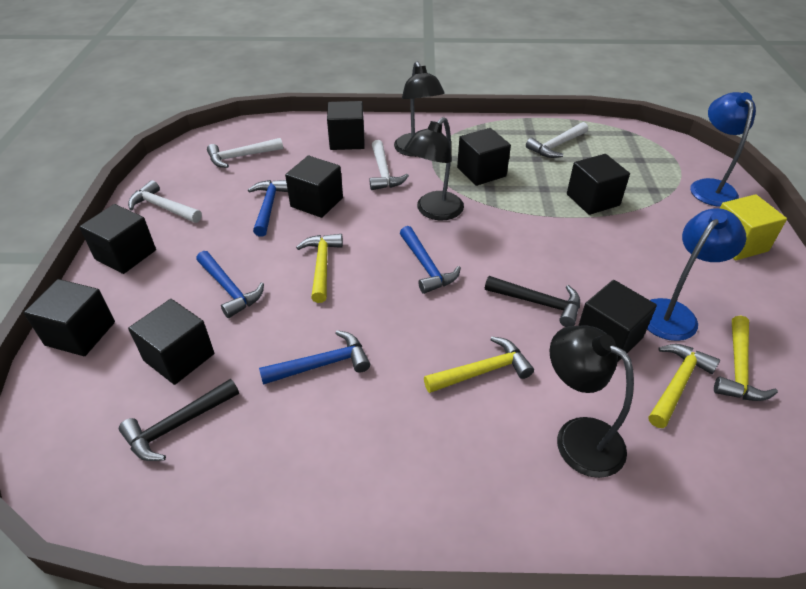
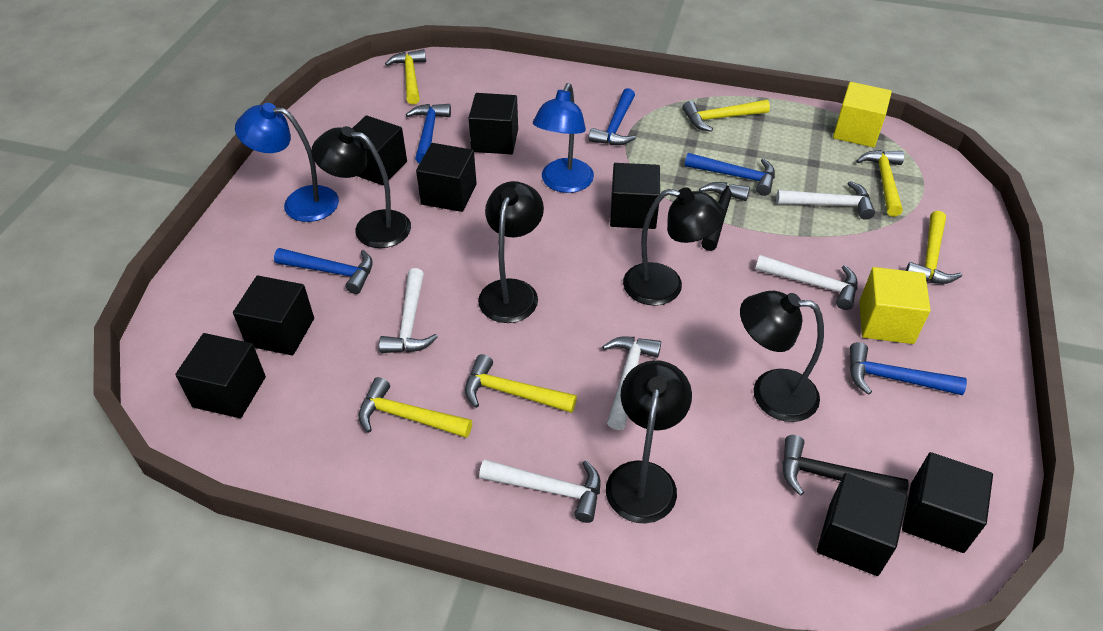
black lamp: [394,61,445,157] [404,117,464,220] [550,325,634,478] = 3 -> [311,126,411,248] [478,181,544,323] [606,360,692,524] [623,187,725,306] [740,291,824,422] = 5
blue hammer: [196,251,264,318] [248,180,288,237] [259,330,370,385] [400,226,461,294] = 4 -> [274,248,373,294] [406,104,451,163] [589,88,636,145] [685,153,775,196] [850,342,967,395] = 5
white hammer: [128,180,202,223] [207,138,283,168] [370,140,409,190] [526,122,588,158] = 4 -> [379,268,438,353] [479,459,600,523] [602,337,661,430] [755,255,858,310] [776,181,875,220] = 5
yellow cube: [720,194,787,260] = 1 -> [833,82,892,147] [859,267,931,344] = 2
yellow hammer: [296,234,343,303] [424,336,534,393] [649,344,720,428] [714,316,778,401] = 4 -> [358,377,472,438] [385,49,426,104] [465,354,577,413] [683,100,770,132] [856,150,904,217] [906,211,962,284] = 6

